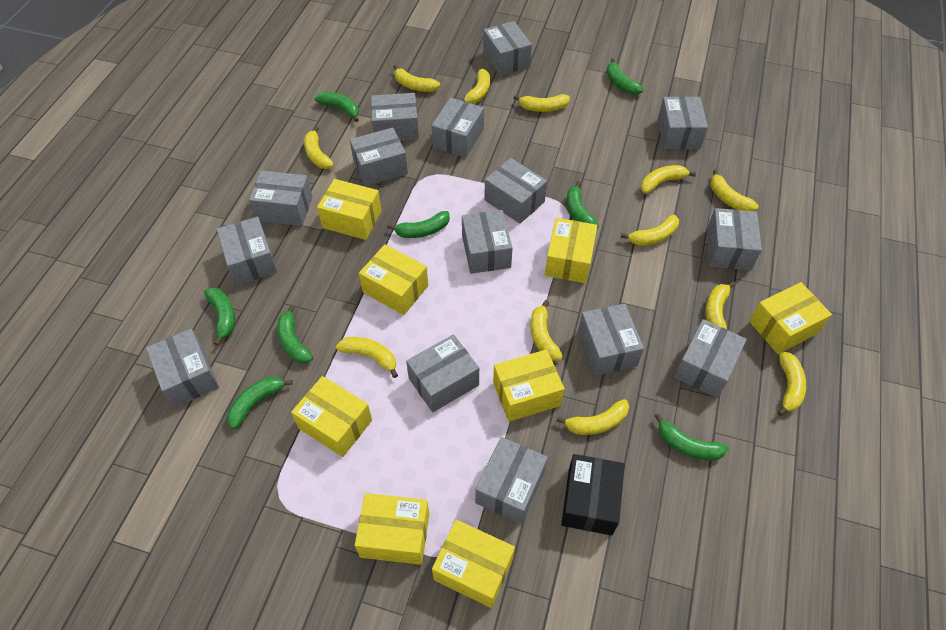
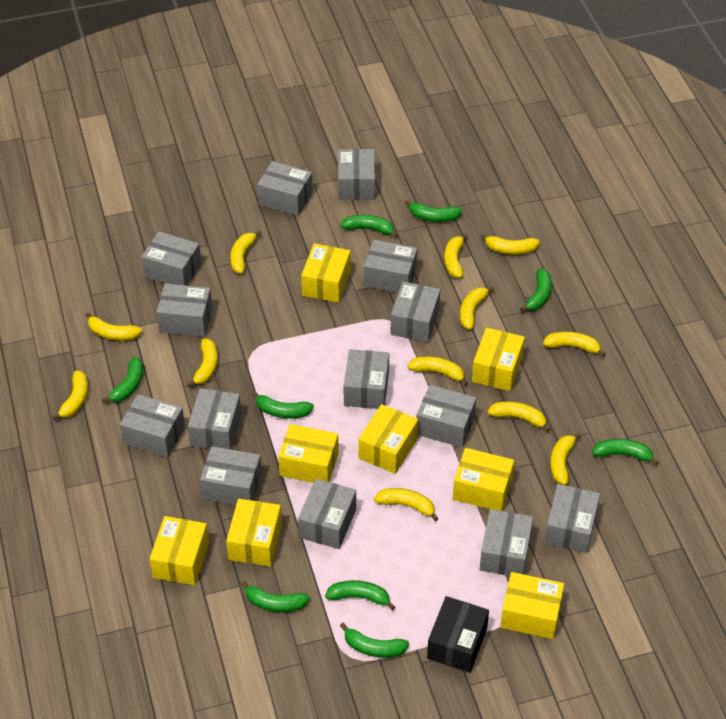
green banana: [204,288,235,346] [227,377,293,429] [277,305,313,363] [314,92,359,122] [387,211,450,238] [567,181,599,229] [606,58,644,95] [655,413,728,460] = 8 -> [102,357,143,403] [241,581,309,612] [252,391,314,418] [325,580,395,610] [340,623,409,658] [341,215,398,238] [405,200,462,222] [520,268,552,312] [592,439,659,465] = 9
grey box: [146,329,219,408] [217,217,277,285] [249,171,313,226] [350,127,408,186] [371,93,419,141] [406,334,479,412] [432,98,484,158] [462,210,513,274] [475,437,548,524] [483,21,532,75] [484,158,547,224] [578,304,644,376] [658,96,708,149] [674,319,747,398] [707,208,762,270] = 15 -> [120,394,185,458] [141,231,201,286] [156,284,212,337] [188,388,242,450] [200,446,262,505] [257,161,313,216] [298,479,356,549] [338,149,375,200] [344,349,389,409] [364,240,418,293] [391,281,440,342] [416,385,476,448] [479,509,533,576] [544,484,600,553] = 14

